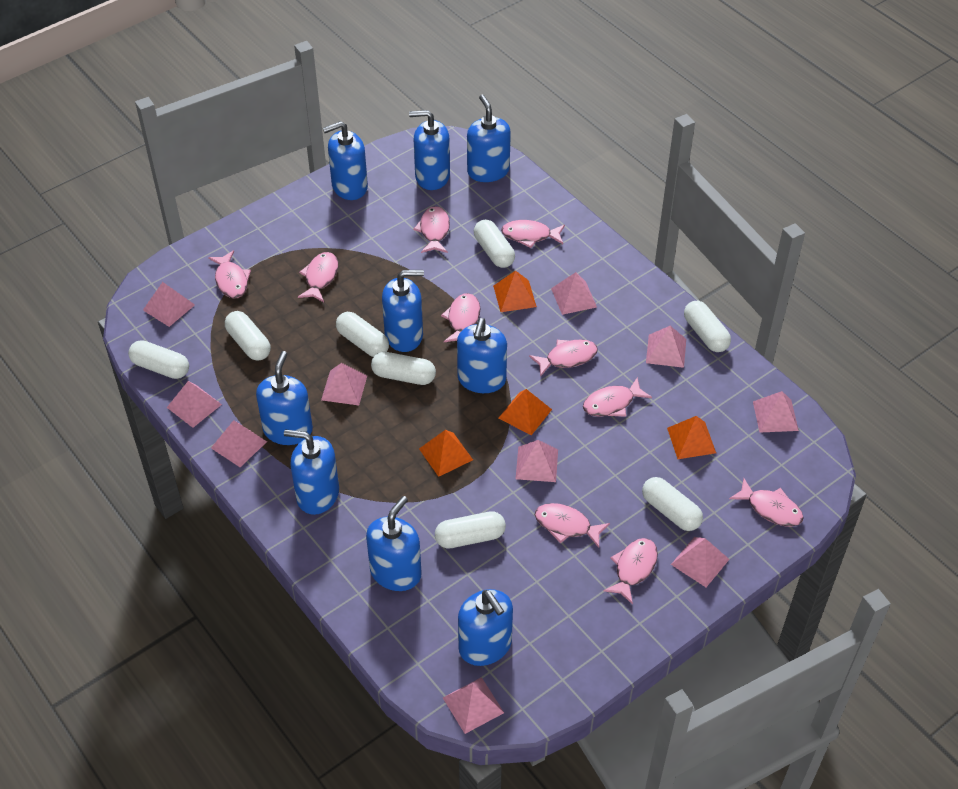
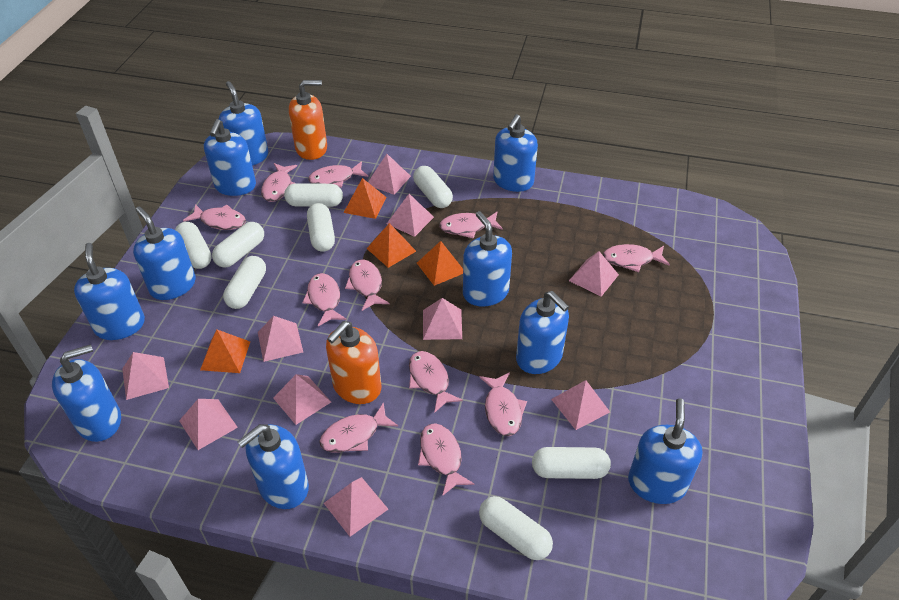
blue soap dispenser: [256,351,313,445] [284,429,339,515] [323,121,368,200] [366,496,422,591] [382,270,424,352] [409,110,450,190] [457,318,507,393] [458,589,513,666] [467,94,511,182] = 9 -> [52,344,121,442] [74,243,145,340] [133,207,196,300] [204,119,256,196] [219,81,268,165] [237,424,309,509] [463,211,512,307] [493,114,538,192] [516,291,569,374] [628,398,703,504] = 10
orange soap dispenser: none = 0 -> [289,80,327,160] [326,321,381,404] = 2
pink fish: [208,250,251,298] [298,252,338,302] [413,206,450,253] [441,293,480,342] [501,220,565,248] [529,339,598,377] [535,503,610,548] [583,377,652,417] [603,538,658,604] [729,478,804,527] = 10 -> [183,204,246,230] [261,163,297,202] [302,273,347,326] [308,161,368,188] [319,402,398,453] [345,259,389,311] [409,351,463,413] [418,423,474,496] [439,212,503,239] [479,373,527,436] [603,244,670,272] = 11

